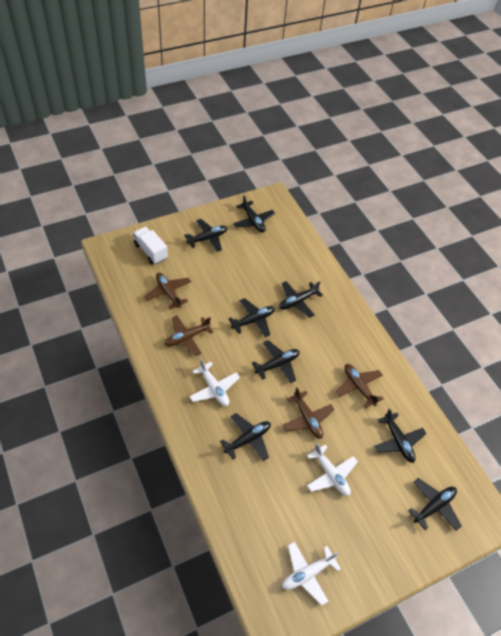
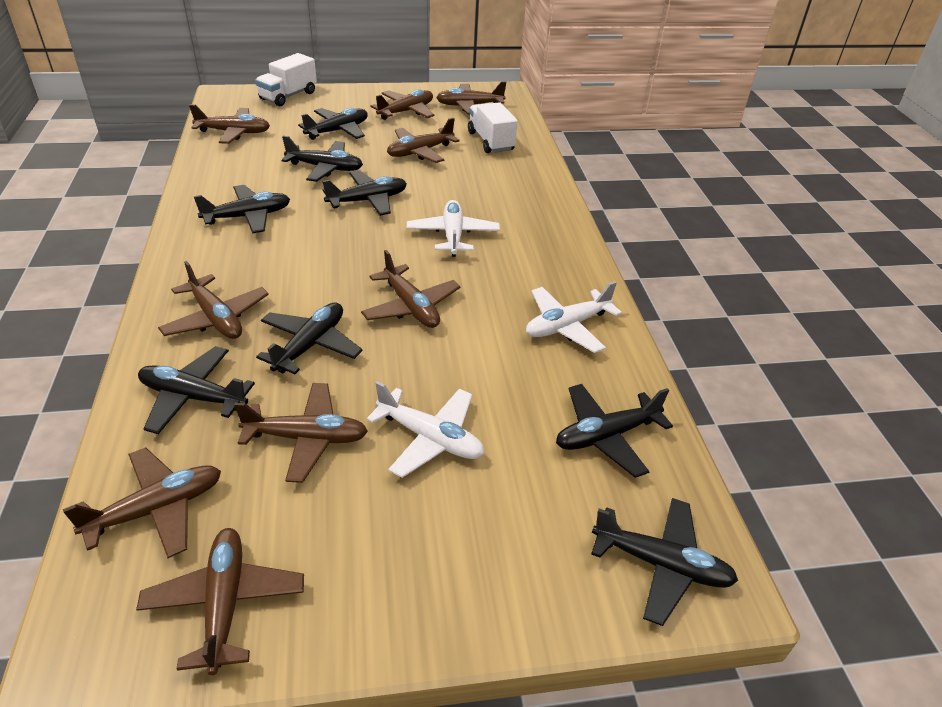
brown plane: [144,272,191,309] [165,315,213,356] [283,387,335,439] [335,364,383,408] = 4 -> [63,447,221,558] [136,528,304,675] [158,261,269,339] [189,104,270,144] [234,383,368,483] [361,250,461,328] [371,89,434,120] [387,118,460,163] [436,82,506,114] = 9
white truck: [133,227,168,264] = 1 -> [255,53,317,106] [468,102,518,153] = 2

